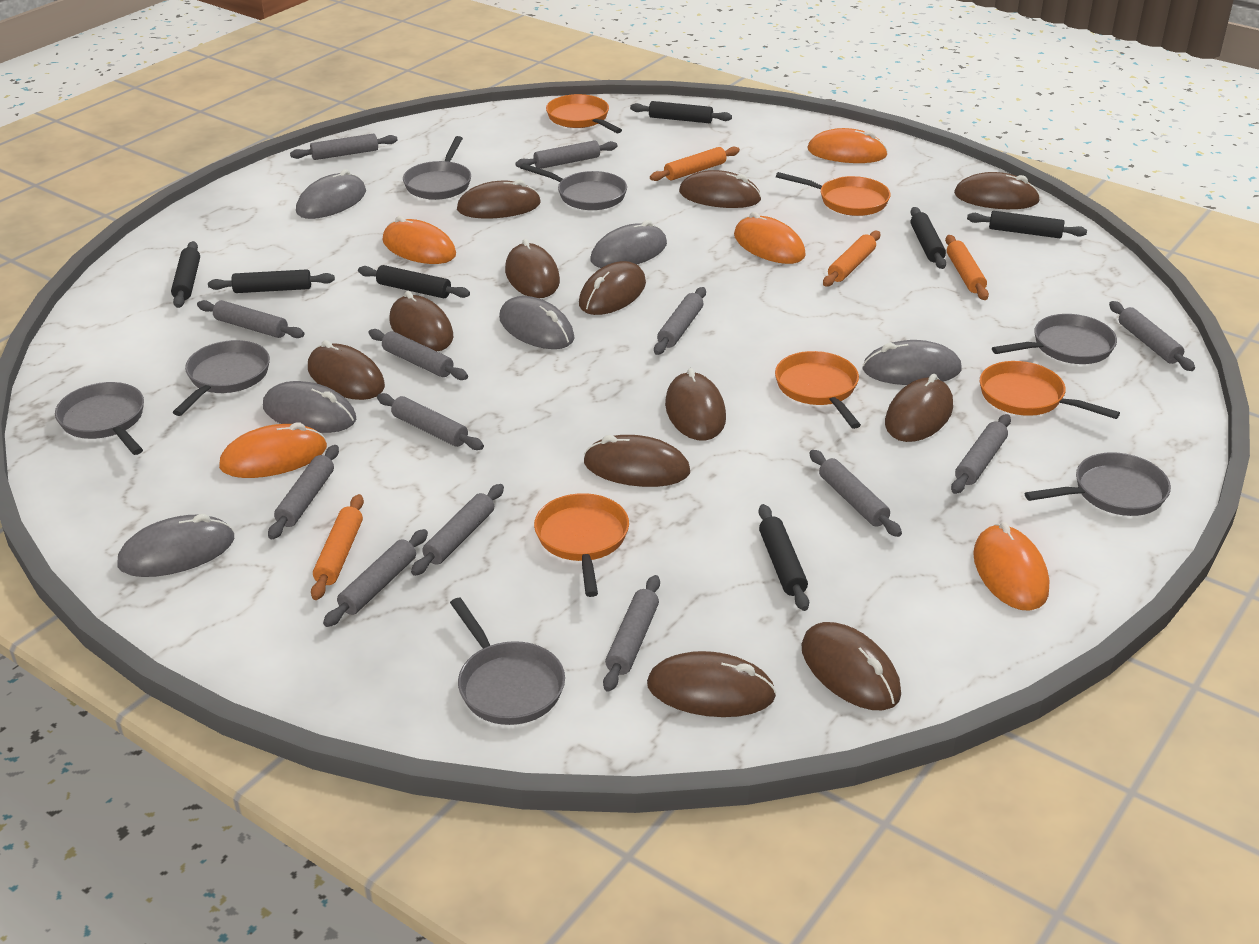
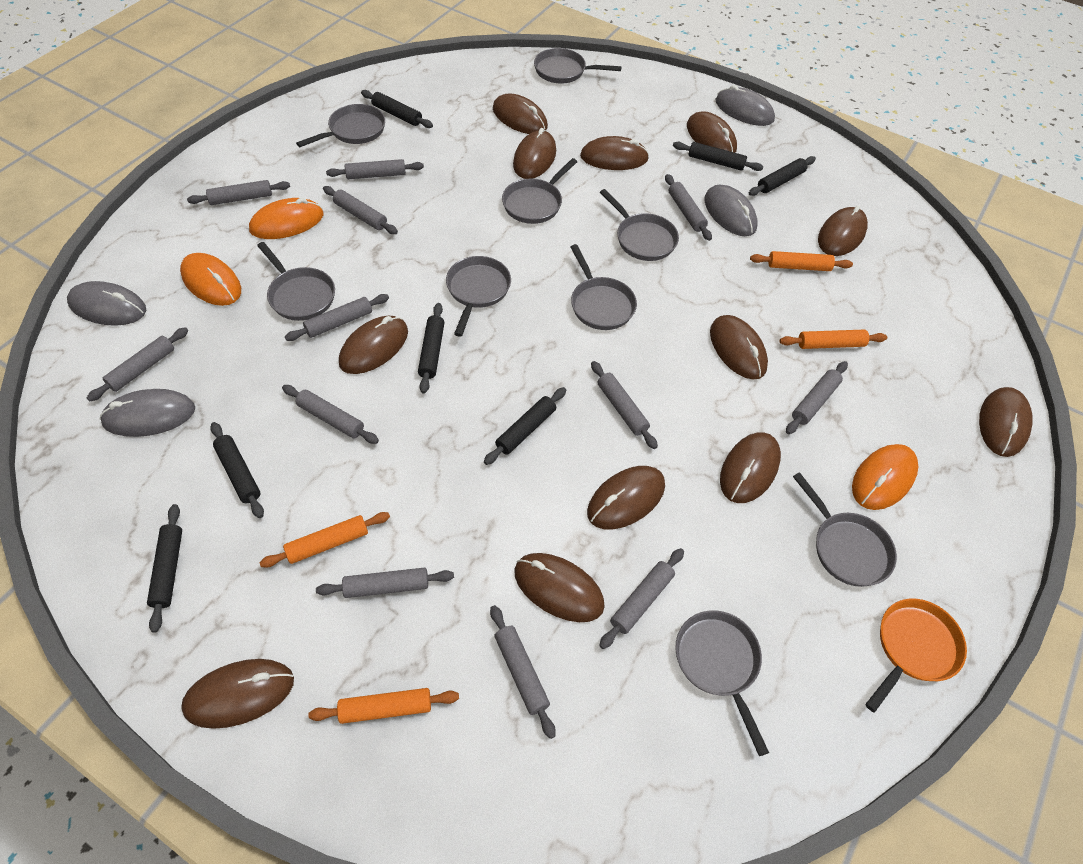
grey mouse: [117,514,234,577] [263,381,356,433] [296,169,366,219] [499,296,574,349] [591,220,667,268] [862,340,962,385] = 6 -> [67,281,146,326] [99,389,195,437] [704,185,758,236] [716,85,775,126] = 4
grey pan: [55,382,144,455] [172,340,270,416] [403,136,471,200] [450,598,565,725] [520,163,627,210] [992,314,1117,364] [1025,452,1171,516] = 7 -> [257,242,335,321] [296,104,385,147] [446,256,511,337] [502,158,577,224] [534,48,622,84] [571,244,637,330] [600,189,679,261] [675,610,769,756] [793,472,897,587] = 9
grey rolling pin: [197,300,304,338] [268,445,339,539] [290,134,398,160] [323,529,428,627] [368,329,468,380] [377,393,484,450] [411,484,504,576] [515,140,617,169] [603,575,660,692] [654,287,706,355] [809,450,902,537] [951,414,1011,494] [1109,301,1195,371] = 13 -> [87,327,188,401] [187,180,290,205] [282,385,379,444] [285,294,389,341] [316,568,454,598] [323,186,398,234] [326,159,424,179] [490,605,556,739] [591,361,658,449] [599,548,684,649] [665,174,712,241] [786,361,848,434] = 12
orange mouse: [219,423,327,478] [382,216,456,264] [734,212,806,264] [807,128,888,163] [973,522,1049,611] = 5 -> [180,253,241,306] [249,198,324,239] [852,444,918,510] = 3
orange pan: [534,493,629,597] [546,94,622,133] [775,351,861,429] [776,172,891,216] [980,361,1120,419] = 5 -> [865,598,967,713] = 1

